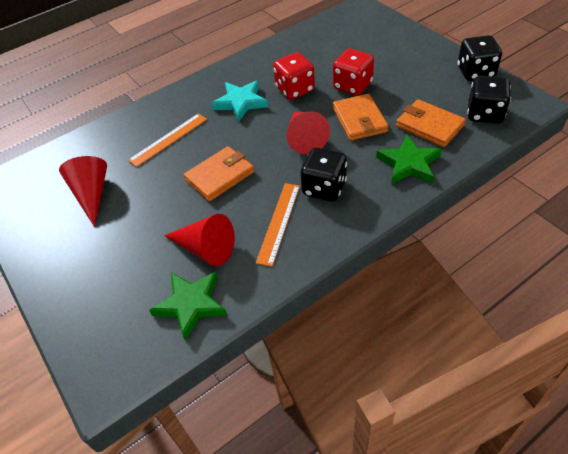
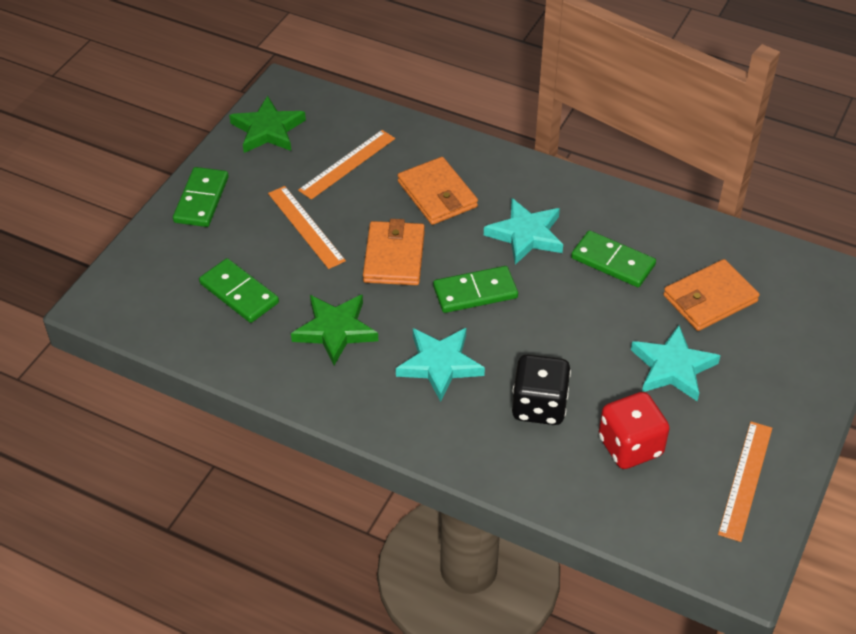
black dice: [301,148,347,202] [458,35,502,81] [467,76,511,124] = 3 -> [512,355,571,425] = 1
green domino: none = 0 -> [173,167,229,227] [199,258,279,323] [433,266,518,313] [571,230,656,287] = 4
orange ruler: [128,113,207,167] [256,183,300,267] = 2 -> [268,186,346,269] [298,130,395,200] [718,422,772,542] = 3
red cone: [59,156,107,227] [164,214,235,266] [286,112,330,154] = 3 -> none = 0
red dice: [273,52,315,100] [333,49,374,96] = 2 -> [599,392,670,469] = 1
turquoise star: [211,80,268,121] = 1 -> [396,328,485,402] [484,198,563,265] [631,325,721,401] = 3

